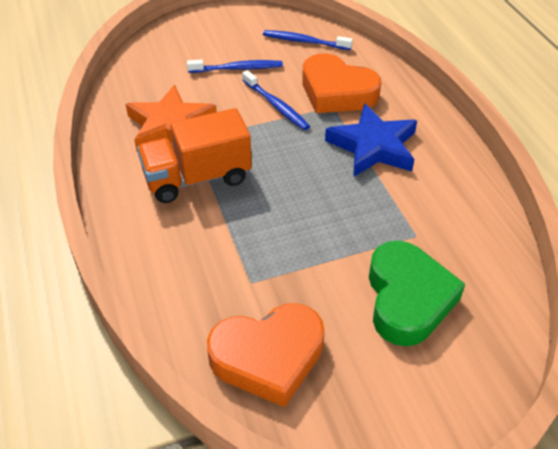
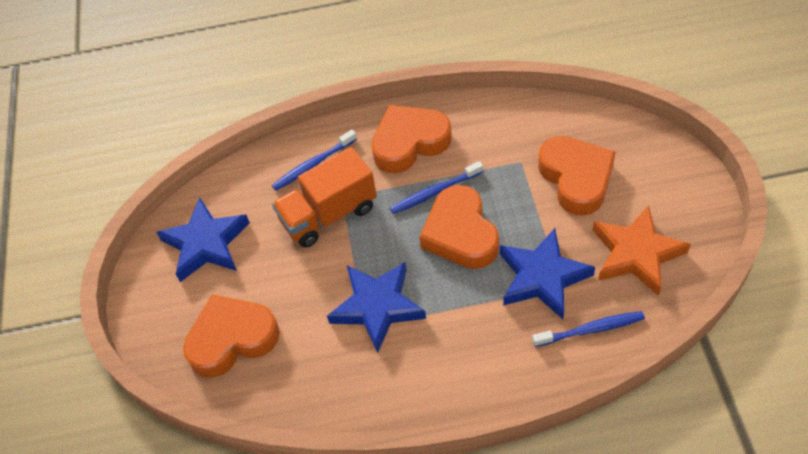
blue star: [325,104,417,177] = 1 -> [156,197,250,282] [327,262,426,353] [500,228,595,319] = 3
green heart: [369,241,465,346] = 1 -> none = 0
orange heart: [207,303,325,407] [302,53,381,113] = 2 -> [183,294,280,378] [371,105,452,173] [420,185,499,269] [538,136,616,215] = 4

